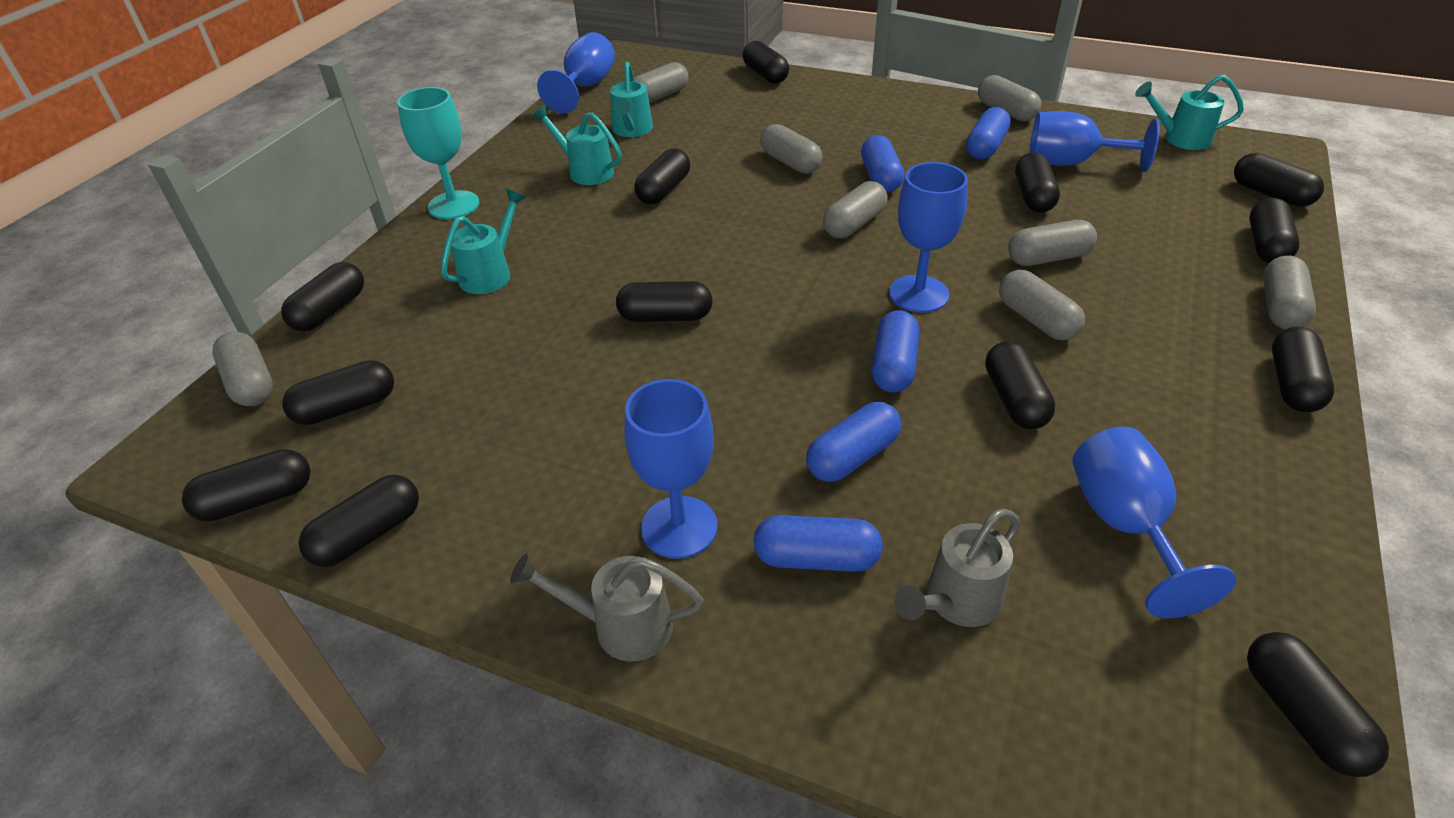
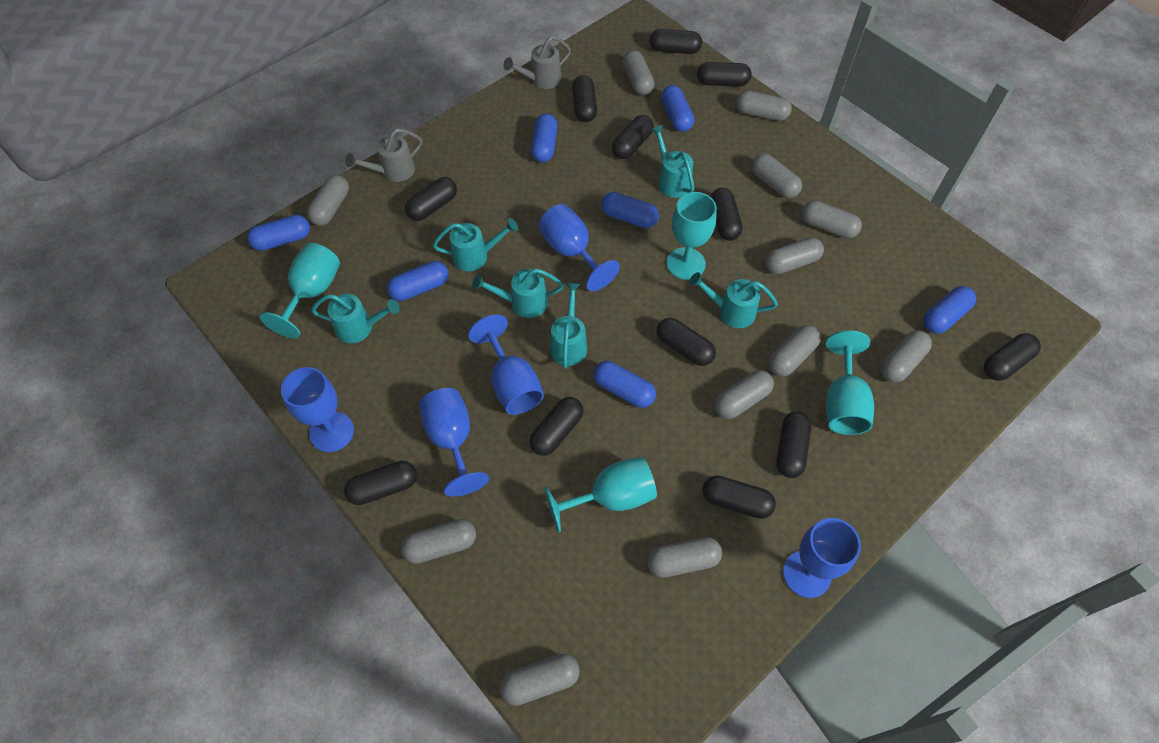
black capsule: [182,449,310,521] [281,262,364,332] [282,360,394,425] [298,475,419,567] [616,281,713,322] [634,148,690,204] [743,41,789,84] [985,341,1055,429] [1015,152,1060,213] [1234,153,1324,207] [1247,632,1389,777] [1249,198,1300,263] [1272,326,1334,412] = 13 -> [344,461,417,505] [405,177,457,221] [529,397,583,456] [572,75,597,122] [612,115,654,159] [649,29,702,54] [656,318,716,366] [697,62,752,86] [702,475,776,519] [710,188,743,241] [776,411,811,478] [984,333,1041,381] = 12
blue capsule: [754,515,883,572] [806,402,901,482] [861,135,904,192] [872,310,919,392] [966,107,1011,159] = 5 -> [247,215,310,251] [387,261,448,301] [531,114,558,162] [593,361,656,408] [601,192,659,228] [661,85,694,132] [923,286,976,334] = 7
grey capsule: [212,331,273,406] [634,62,688,103] [760,124,822,174] [823,181,888,238] [978,75,1041,121] [999,270,1085,340] [1008,220,1097,266] [1263,255,1316,329] = 8 -> [307,175,349,226] [401,519,476,564] [500,654,580,706] [622,50,654,95] [647,537,722,578] [714,370,774,419] [736,91,792,121] [752,154,802,198] [765,237,824,274] [769,325,821,377] [801,200,862,238] [881,330,932,383] = 12
turquoise goblet: [397,87,479,219] = 1 -> [260,243,340,338] [544,457,657,532] [667,192,717,280] [826,330,874,435] = 4
turquoise watering can: [441,189,526,294] [532,105,622,185] [610,61,653,137] [1135,75,1244,150] = 4 -> [311,294,400,343] [433,218,518,271] [473,268,563,318] [550,282,587,369] [650,125,694,198] [689,272,778,328] = 6

